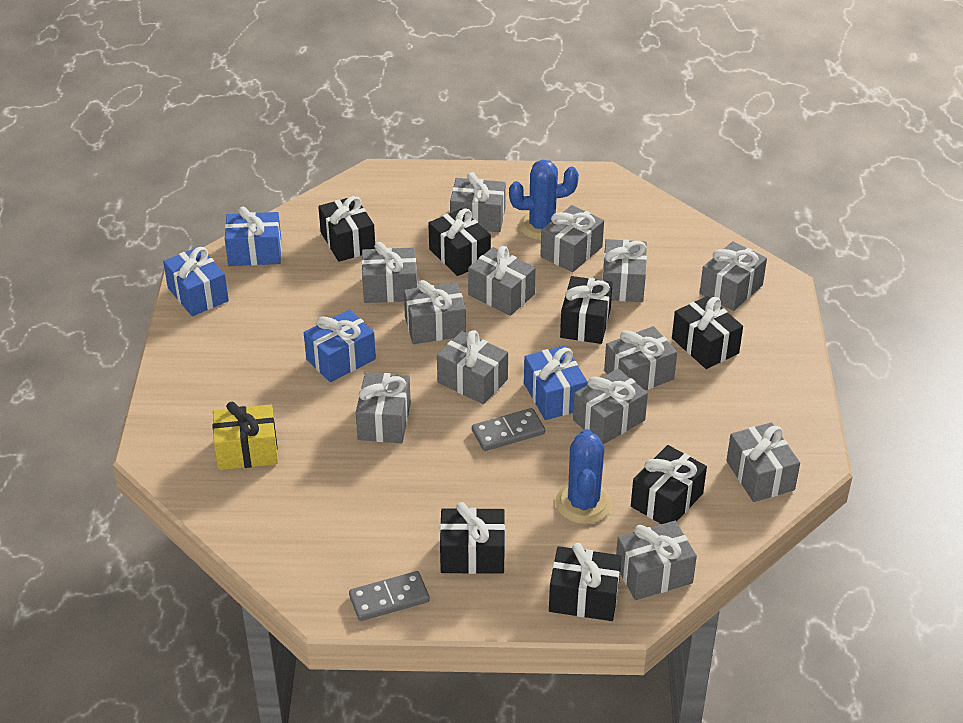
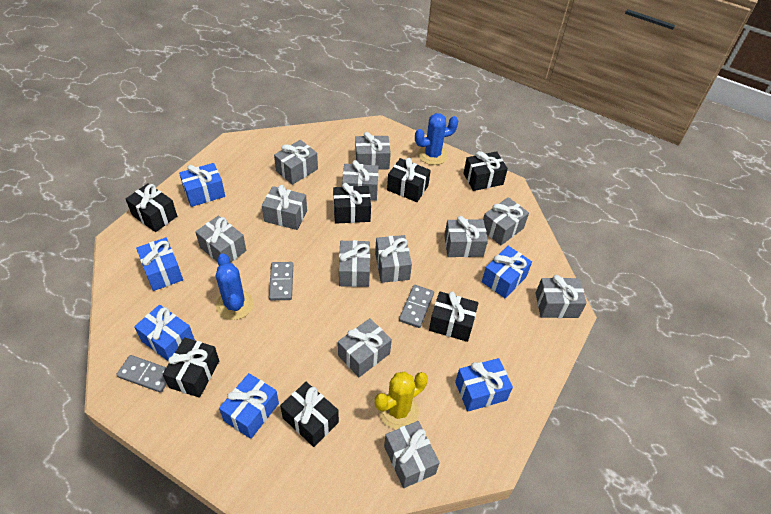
blue gift: [163,246,229,316] [225,207,282,266] [304,309,376,382] [524,346,588,420] = 4 -> [134,305,195,361] [136,237,183,291] [179,163,225,207] [219,373,279,439] [455,358,513,412] [482,246,532,299] = 6
grey domino: [349,571,430,621] [472,408,545,451] = 2 -> [116,355,167,393] [269,262,293,300] [399,285,434,328] = 3
grey gift: [356,372,411,443] [361,242,417,303] [404,280,466,344] [437,330,508,404] [450,172,506,232] [468,246,536,316] [540,205,604,272] [573,368,648,444] [602,239,647,302] [604,326,677,390] [616,521,697,600] [700,241,767,311] [726,422,800,502] = 13 -> [195,216,246,263] [262,185,307,230] [274,140,318,185] [338,318,392,377] [339,240,370,287] [342,160,379,201] [355,132,391,170] [375,235,412,283] [384,421,439,488] [444,216,488,257] [483,197,529,245] [535,275,587,318] = 12
yellow cactus: none = 0 -> [375,371,428,430] = 1
yellow gift: [213,402,278,470] = 1 -> none = 0

